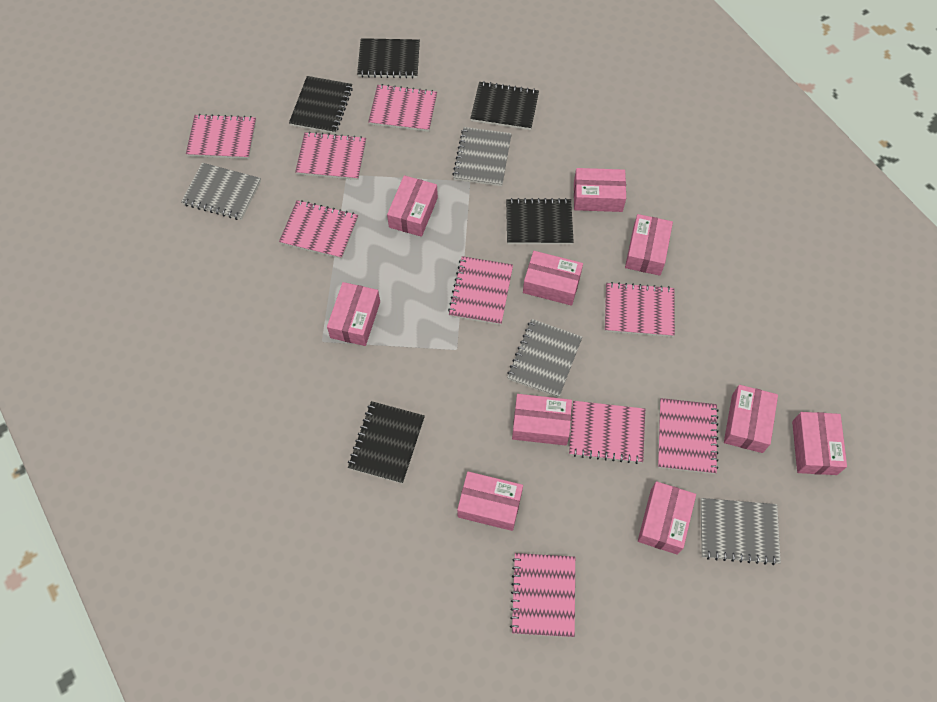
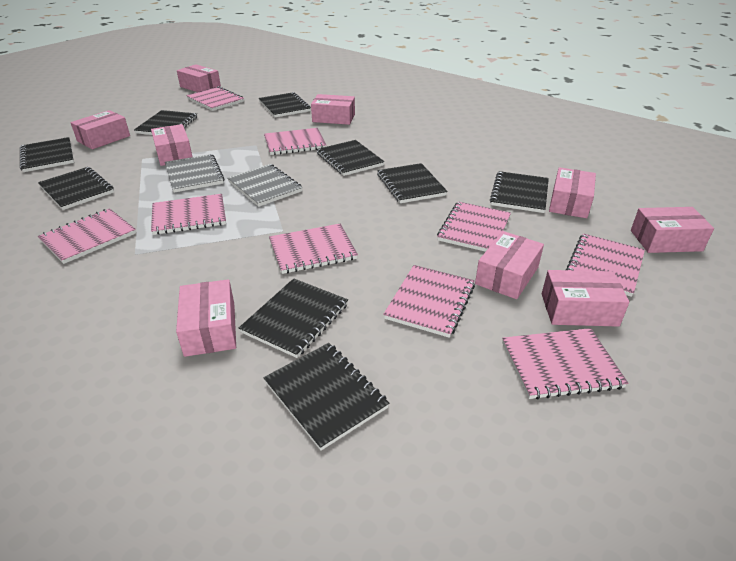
black notebook: [289,76,353,134] [348,401,425,484] [357,38,420,79] [470,81,539,130] [506,198,574,244] = 5 -> [20,137,74,172] [38,167,114,210] [134,110,197,135] [239,278,348,358] [259,92,311,117] [263,343,389,450] [316,140,384,176] [377,163,448,203] [490,171,549,213] = 9
grey notebook: [181,163,261,220] [452,127,512,186] [507,319,582,398] [701,498,781,565] = 4 -> [165,154,224,193] [227,164,303,207] = 2
pink box: [327,282,380,346] [387,175,438,237] [457,471,523,531] [512,394,572,446] [523,251,583,306] [574,168,626,212] [625,214,673,276] [638,481,696,555] [724,385,778,453] [792,412,847,475] = 10 -> [70,110,130,149] [151,124,193,166] [176,279,236,357] [177,64,221,92] [311,94,355,125] [475,231,544,299] [542,270,629,327] [549,167,596,218] [631,207,714,253] = 9

